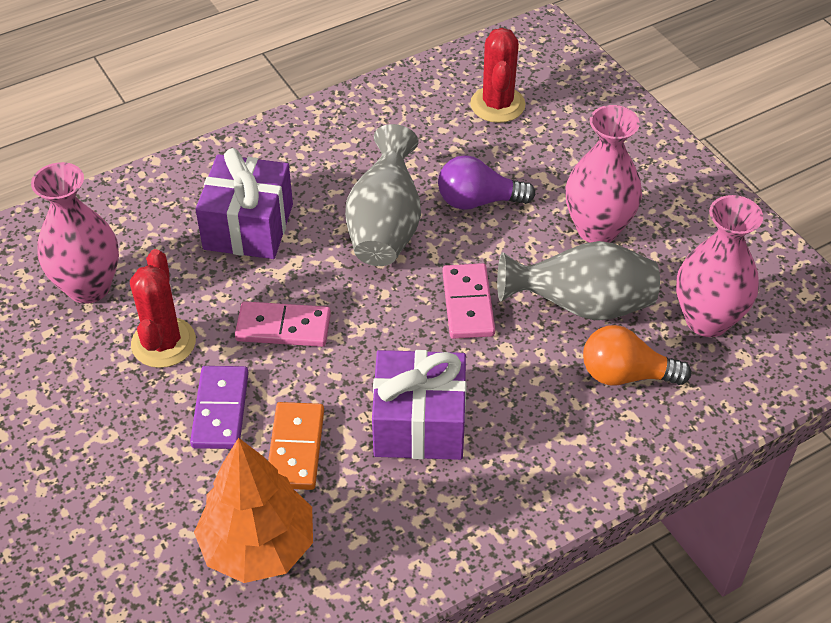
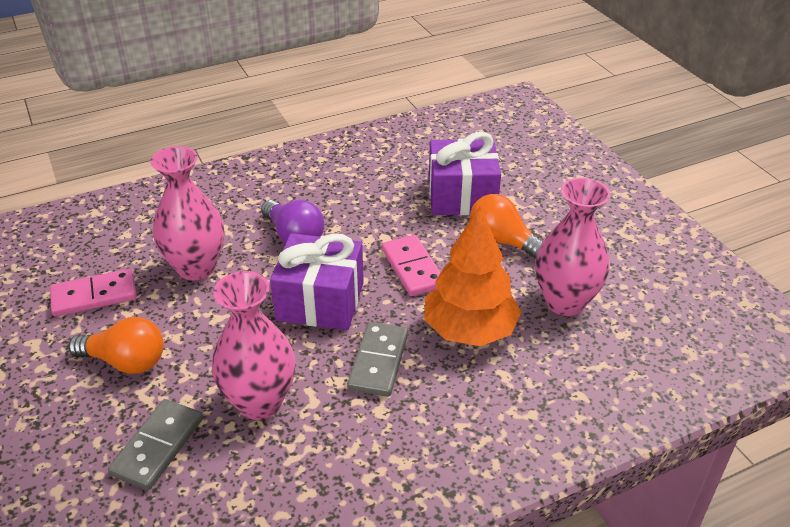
grey domino: none = 0 -> [108,399,203,490] [347,322,408,397] = 2
grey vase: [345,124,421,266] [497,241,660,320] = 2 -> none = 0
orange domino: [268,402,324,490] = 1 -> none = 0
orange light bulb: [583,325,691,385] = 1 -> [68,317,164,374] [470,194,543,259] = 2
purple domino: [190,366,249,449] = 1 -> none = 0
red cactus: [130,249,196,368] [470,28,526,123] = 2 -> none = 0

